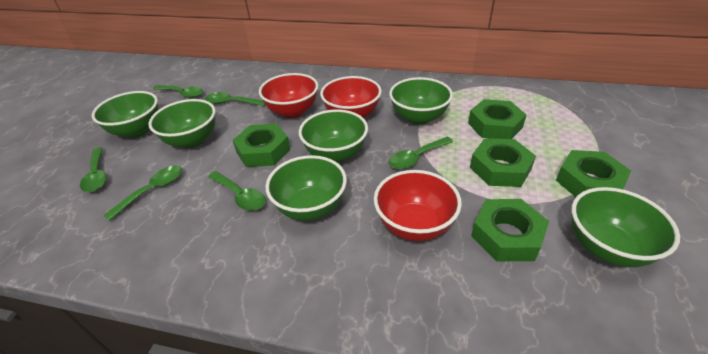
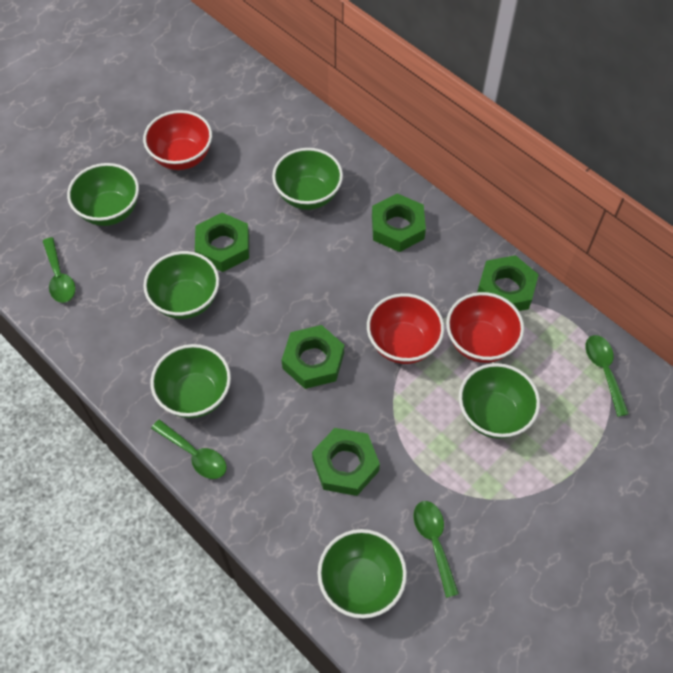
green spoon: [80,147,107,192] [103,166,182,221] [153,85,203,98] [205,92,265,106] [208,171,266,211] [389,137,453,169] = 6 -> [43,237,76,303] [151,419,227,479] [413,501,459,598] [585,335,629,417] = 4

